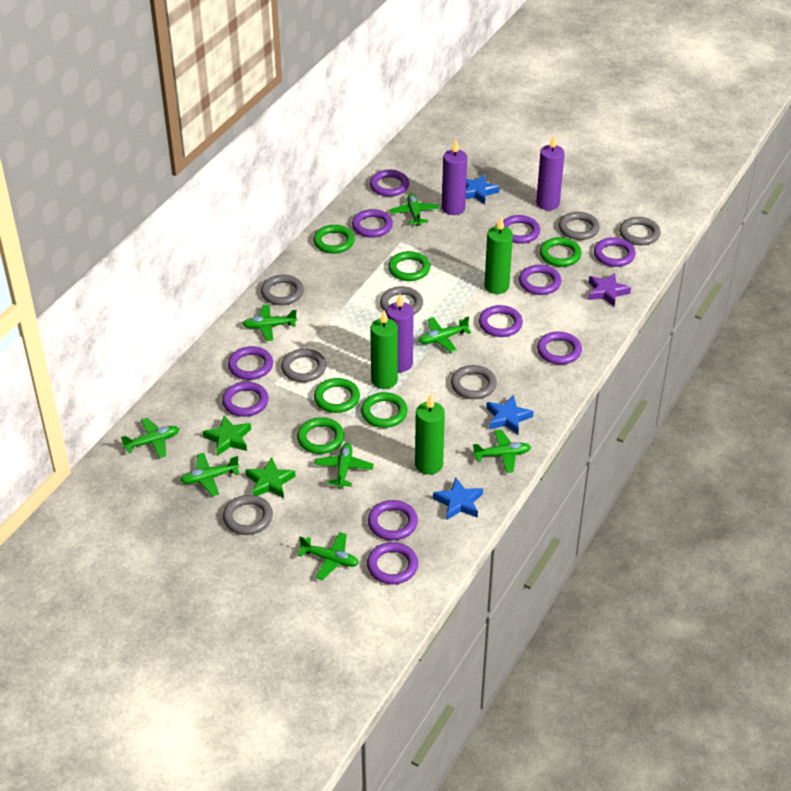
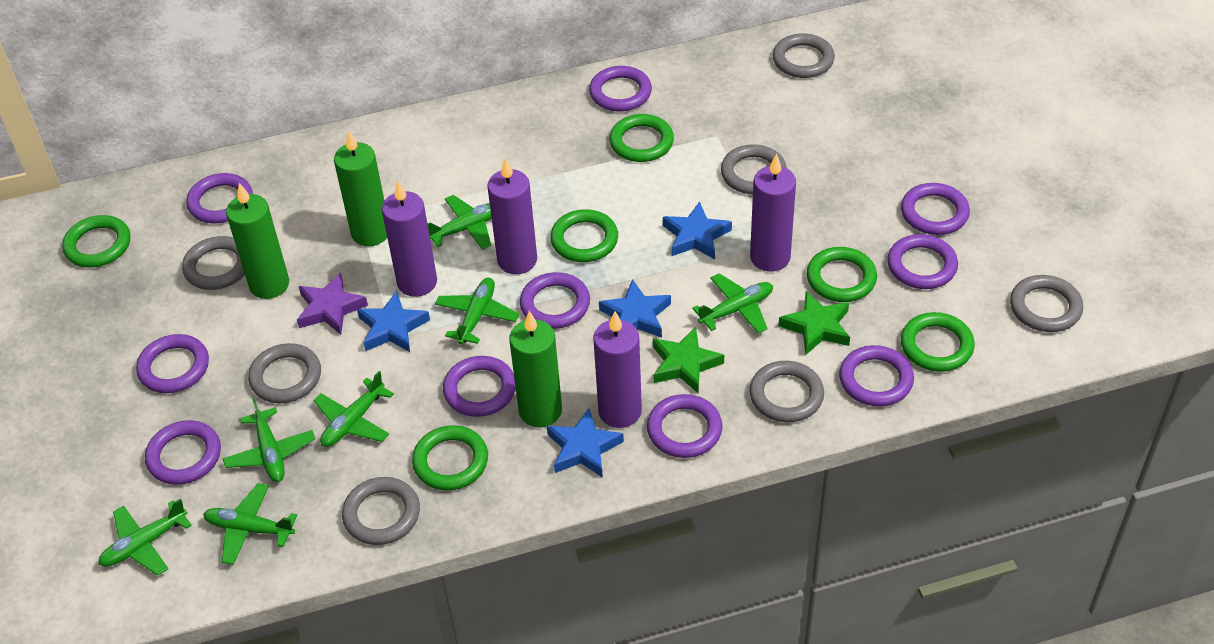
blue star: [433,477,483,520] [466,174,500,204] [486,395,534,434] = 3 -> [357,291,430,352] [547,408,624,478] [599,279,671,338] [663,202,732,259] = 4
green plane: [121,418,179,458] [180,453,240,496] [243,304,297,341] [297,532,359,580] [314,443,374,488] [390,193,439,226] [419,316,471,353] [473,429,531,473] = 8 -> [98,498,192,576] [203,483,297,565] [222,398,315,482] [313,371,394,447] [428,195,492,250] [435,278,519,344] [692,273,773,334] = 7
purple candle: [387,294,414,372] [442,140,467,215] [536,135,565,210] = 3 -> [382,180,437,297] [487,158,537,274] [593,312,642,428] [750,153,796,272] = 4
purple ring: [222,382,269,417] [228,346,273,380] [352,209,393,238] [367,542,418,584] [368,500,418,540] [370,170,409,197] [479,305,523,337] [503,215,540,244] [519,265,561,295] [537,331,582,365] [594,237,636,267] = 11 -> [136,334,209,393] [145,420,221,485] [186,173,253,223] [443,356,516,417] [520,272,590,329] [589,66,652,112] [647,394,723,458] [839,345,914,407] [887,234,958,289] [901,183,970,235] = 10

